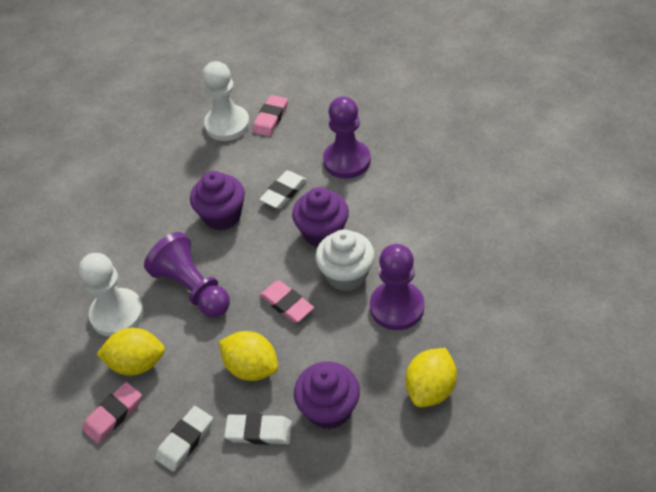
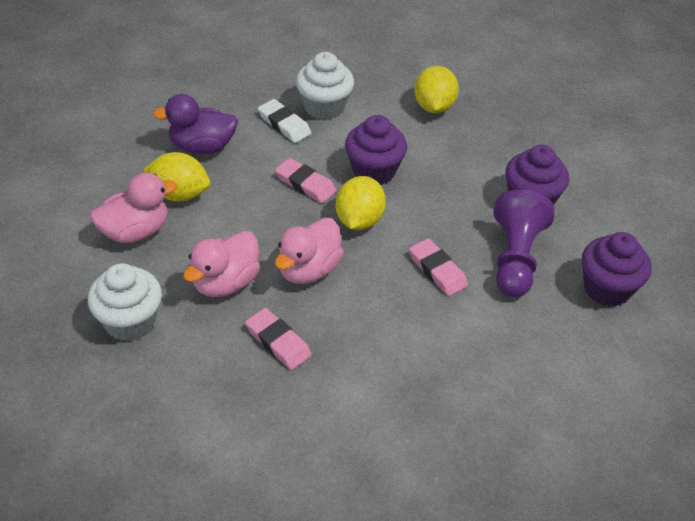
pink duck: none = 0 -> [90,173,178,243] [183,231,260,297] [275,218,344,284] = 3
purple duck: none = 0 -> [153,94,238,154] = 1
purple pawn: [144,232,230,317] [323,96,371,179] [370,244,424,330] = 3 -> [493,189,555,297] = 1
white cupcake: [315,229,375,291] = 1 -> [88,263,162,341] [296,52,354,120] = 2
white eraser: [155,406,213,472] [224,414,292,445] [259,171,307,209] = 3 -> [258,99,311,143] = 1
white pawn: [79,253,144,337] [202,61,250,141] = 2 -> none = 0

